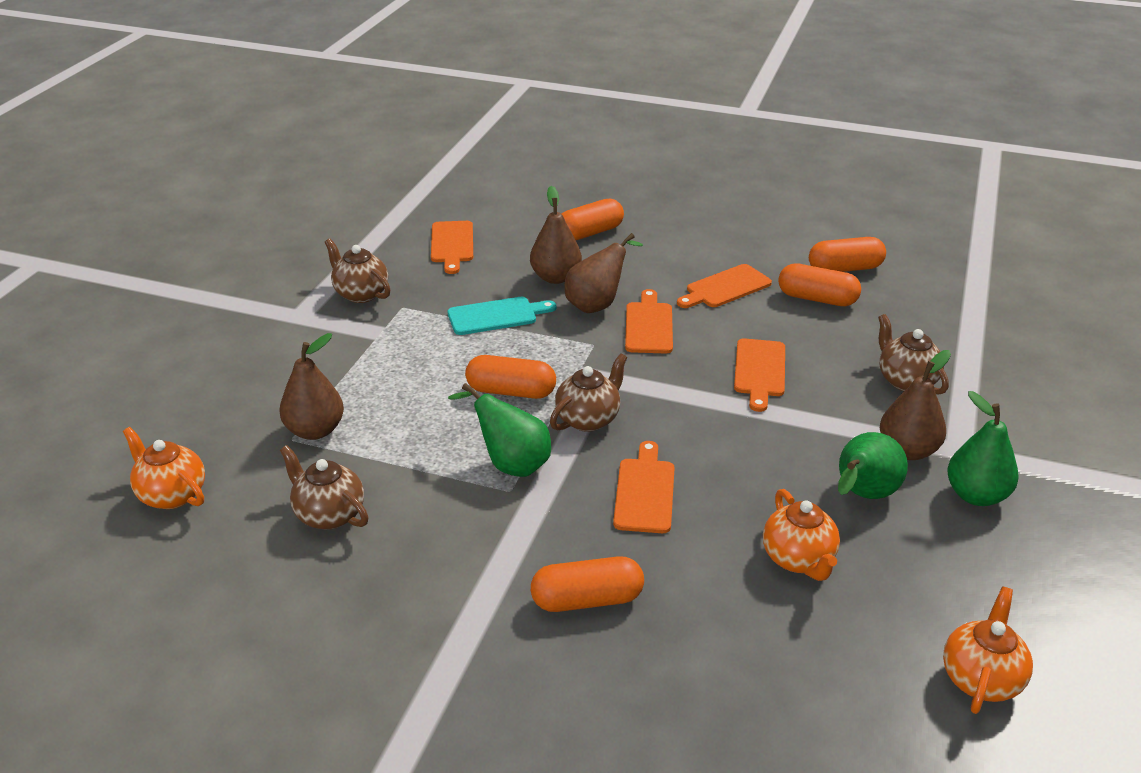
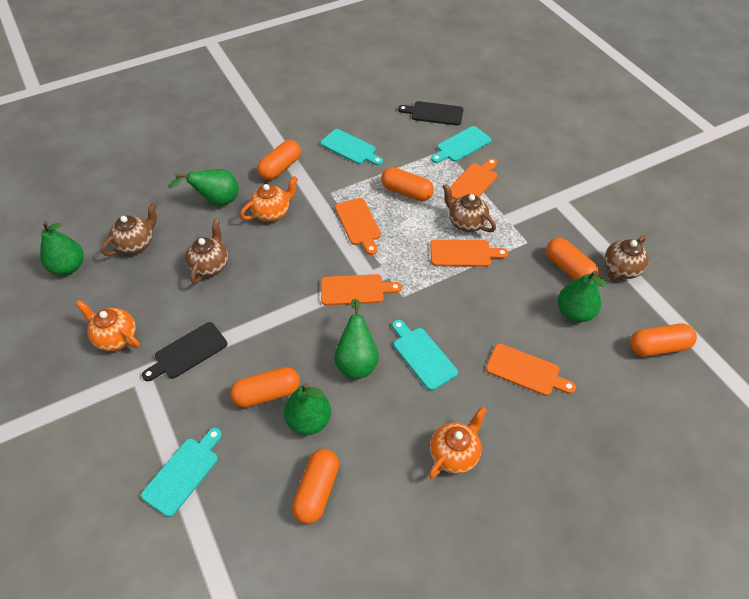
black cutting board: none = 0 -> [142,322,227,381] [398,101,463,125] = 2
brown pear: [279,333,344,440] [530,186,582,284] [564,233,643,313] [880,350,951,460] = 4 -> none = 0
green pear: [448,383,551,477] [838,432,908,499] [947,391,1019,506] = 3 -> [40,221,83,275] [168,169,239,206] [284,383,331,435] [334,299,379,378] [558,271,607,322] = 5
orange capsule: [465,355,556,399] [531,556,644,612] [562,198,624,240] [778,263,861,306] [809,237,886,272] = 5 -> [230,367,300,408] [257,140,301,180] [292,449,339,524] [381,167,434,201] [546,238,599,280] [630,324,697,357] = 6
turquoise cutting board: [448,297,556,335] = 1 -> [141,428,222,517] [321,129,383,165] [392,320,458,391] [431,126,491,163] = 4

